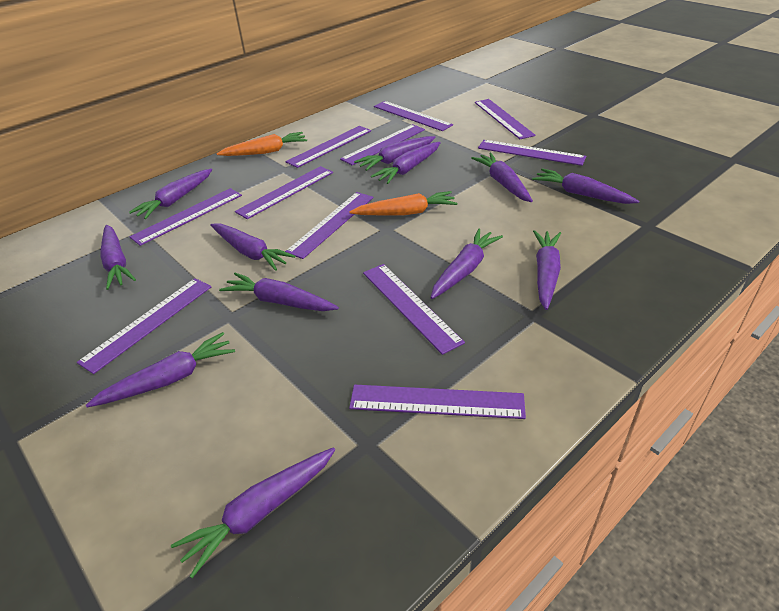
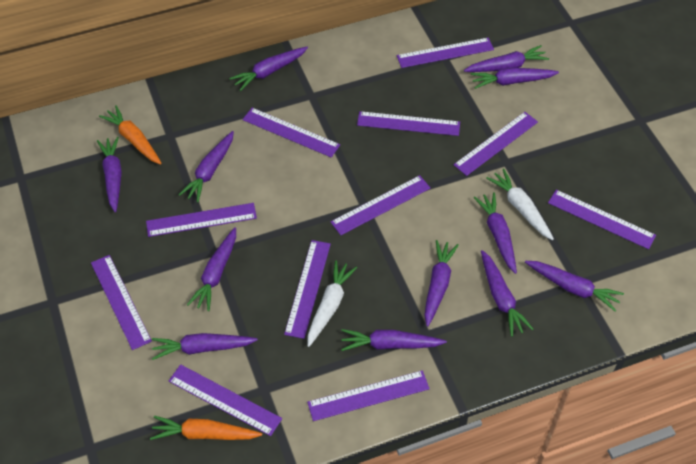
white carrot: none = 0 -> [308,260,357,347] [486,169,554,240] = 2

